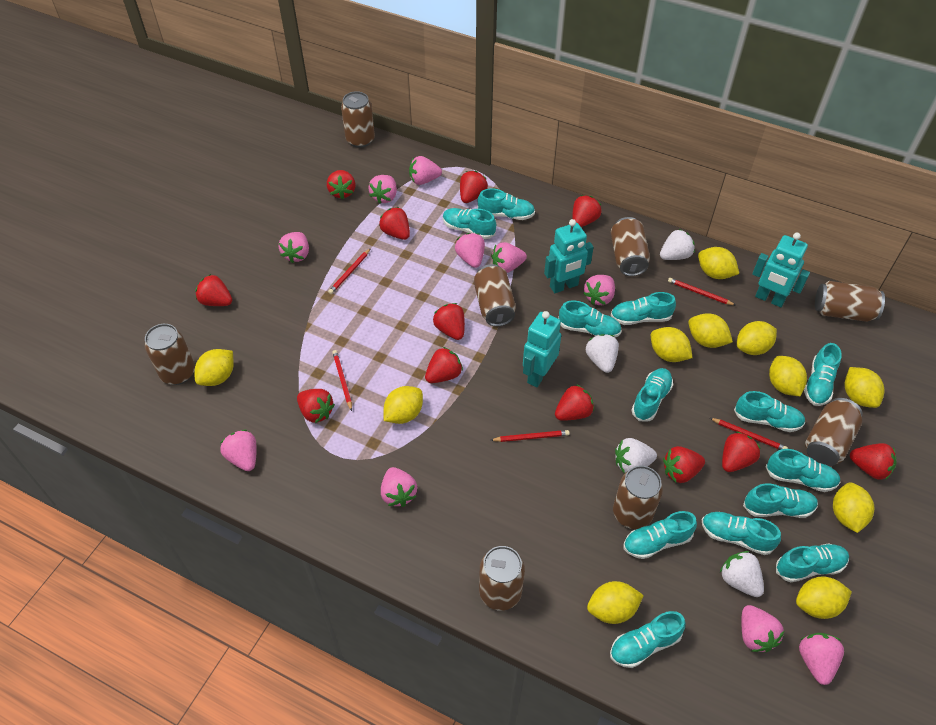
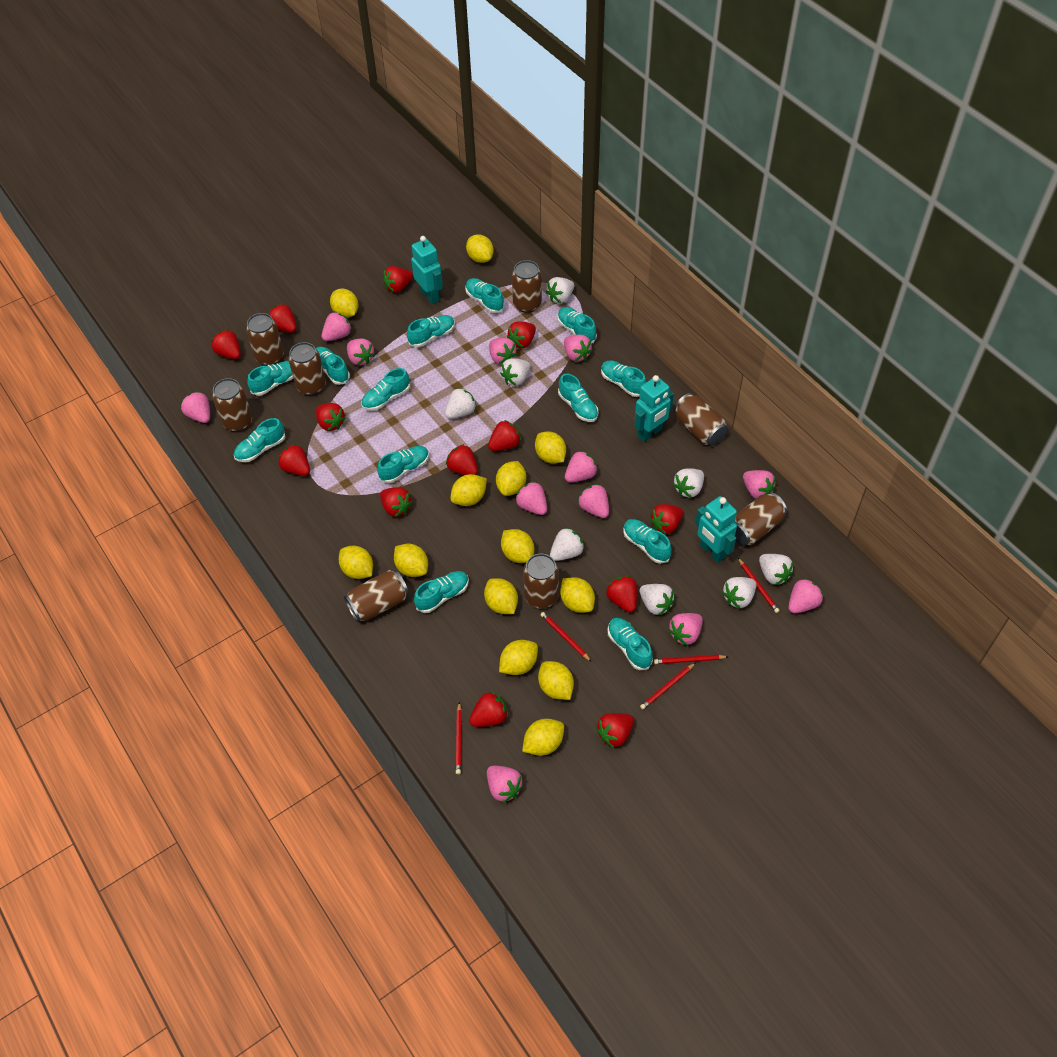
pink strawberry: [220,430,257,471] [279,232,309,263] [368,175,397,204] [381,467,417,507] [409,156,442,185] [455,233,485,268] [491,242,527,273] [583,275,615,305] [741,605,784,652] [799,633,844,685] = 10 -> [181,391,210,423] [322,312,352,341] [347,338,375,366] [487,766,524,803] [489,338,517,365] [515,481,547,515] [564,335,592,362] [565,450,598,482] [578,484,609,518] [668,613,703,646] [743,470,776,499] [788,578,823,613] = 12
red strawberry: [195,274,232,306] [297,389,335,423] [327,170,356,200] [379,207,410,240] [425,347,463,383] [433,303,465,340] [460,171,488,203] [555,384,594,421] [572,195,602,227] [663,446,705,483] [722,431,761,472] [850,443,896,480] = 12 -> [211,329,241,359] [268,303,297,333] [278,444,310,476] [316,403,346,431] [380,487,412,517] [383,266,413,293] [446,444,478,475] [469,691,508,727] [488,420,521,451] [507,321,536,348] [596,713,634,748] [606,576,637,612] [649,504,683,534] = 13
white strawberry: [586,334,619,373] [615,438,657,473] [660,229,695,260] [720,551,764,597] = 4 -> [445,388,477,419] [500,358,530,386] [546,277,574,304] [550,527,584,561] [639,584,675,615] [673,468,704,498] [722,577,756,608] [759,554,793,585] = 8
yellow lemon: [194,349,234,386] [384,386,423,424] [587,581,644,624] [651,327,693,362] [688,313,733,348] [698,247,739,279] [737,321,777,355] [769,356,807,396] [796,576,852,619] [833,482,874,533] [844,367,885,408] = 11 -> [330,289,358,318] [339,546,373,579] [394,544,428,577] [450,474,487,506] [466,234,494,263] [484,578,518,614] [496,461,526,496] [499,640,538,675] [501,529,534,563] [522,719,564,756] [535,431,566,464] [538,661,574,700] [560,577,595,613] = 13

